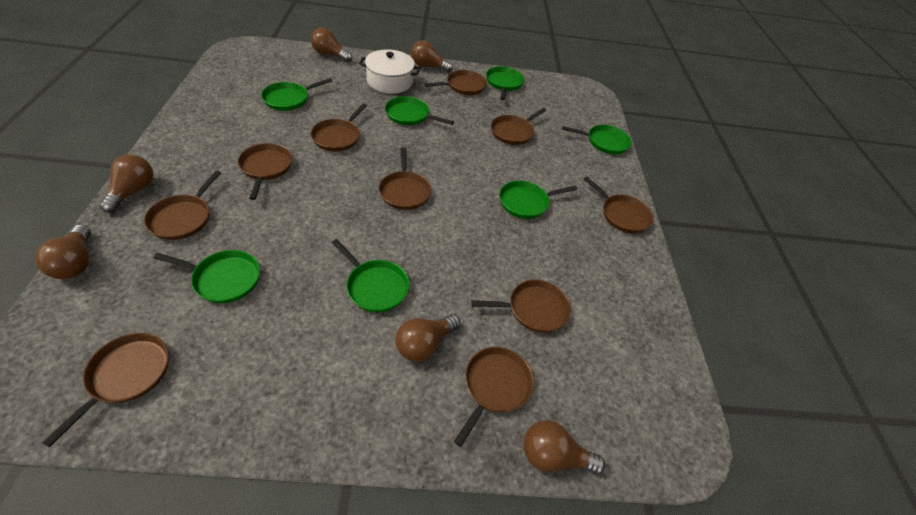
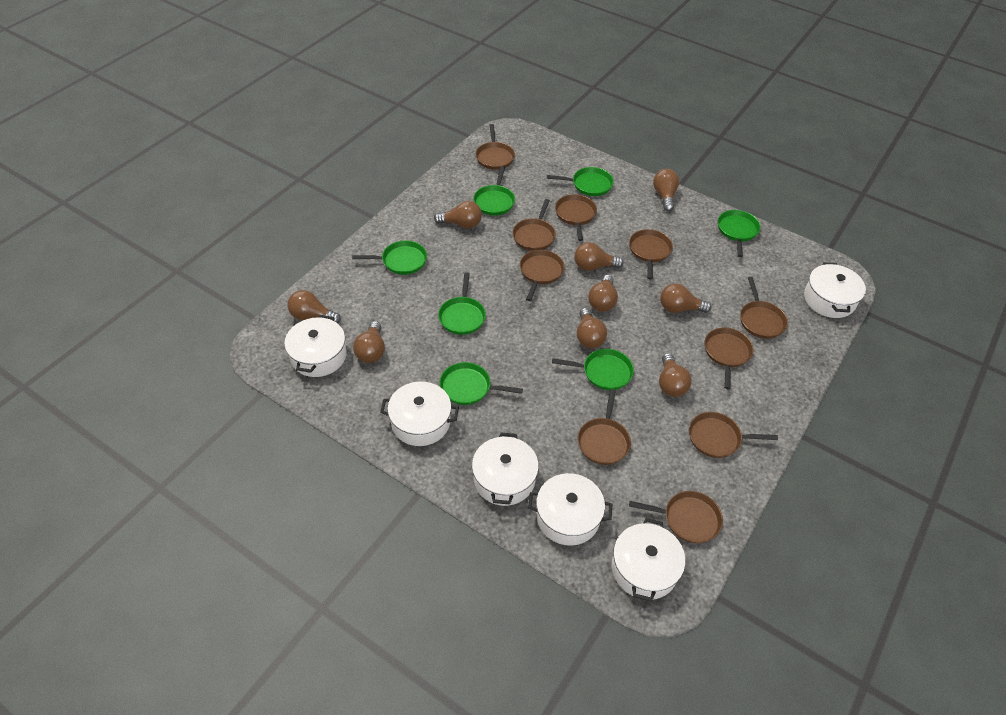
brown light bulb: [35,225,91,279] [100,155,154,213] [311,28,352,62] [396,314,460,362] [411,40,453,72] [523,420,605,474] = 6 -> [288,290,341,323] [353,321,385,363] [434,201,482,228] [574,242,624,271] [577,308,607,348] [588,275,618,312] [653,169,680,212] [659,353,692,397] [660,283,712,313] = 9
white pot: [359,49,421,94] = 1 -> [284,315,346,377] [380,382,459,446] [472,433,539,506] [528,473,613,546] [612,518,685,602] [804,262,866,318] = 6

